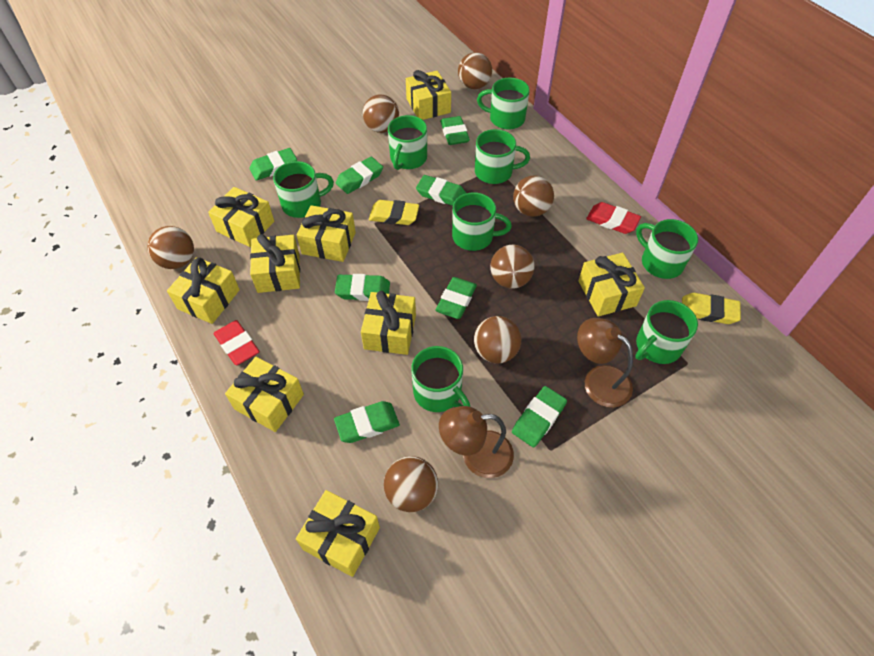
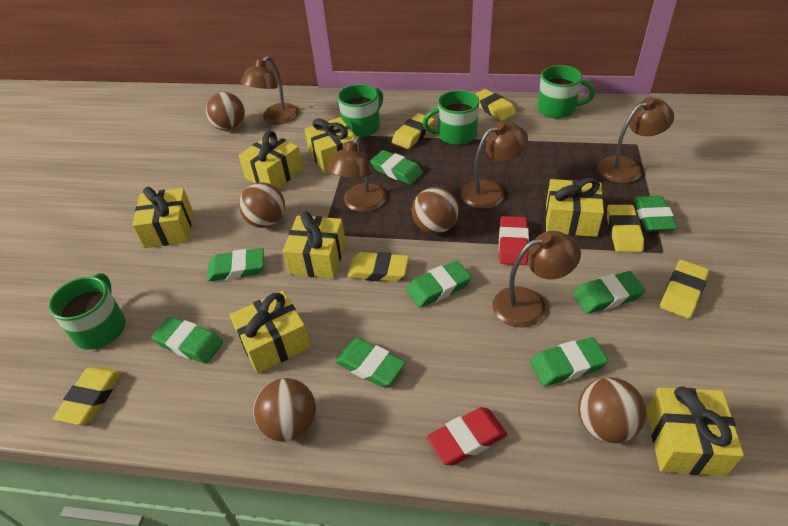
brown ball: [147,226,194,269] [363,94,399,133] [384,456,438,512] [458,52,492,89] [474,316,521,363] [490,245,534,289] [513,175,554,217] = 7 -> [206,92,245,131] [239,182,285,228] [253,378,316,442] [412,187,459,234] [578,377,646,443] = 5
brown lamp: [439,406,514,478] [577,318,633,408] = 2 -> [241,56,299,124] [327,136,387,212] [461,122,528,209] [493,231,581,327] [598,97,674,183] = 5
green mug: [273,161,334,218] [388,115,427,170] [411,346,470,412] [452,192,512,251] [475,129,530,184] [477,78,530,130] [635,300,698,364] [636,219,698,279] = 8 -> [49,273,126,350] [338,84,383,138] [423,90,479,145] [537,65,595,118] = 4
yellow eraser: [369,200,419,225] [682,293,741,324] = 2 -> [53,366,122,425] [347,252,409,282] [392,113,435,149] [475,89,516,121] [607,205,644,252] [660,260,709,319] = 6
yellow gift: [167,257,240,324] [208,187,274,247] [225,357,304,432] [250,234,300,293] [296,490,380,577] [297,205,356,262] [361,291,416,355] [406,70,451,120] [578,253,645,316] = 9 -> [132,187,193,248] [230,290,311,374] [238,131,303,189] [283,212,346,278] [305,117,359,174] [545,178,604,237] [647,386,744,476] = 7

